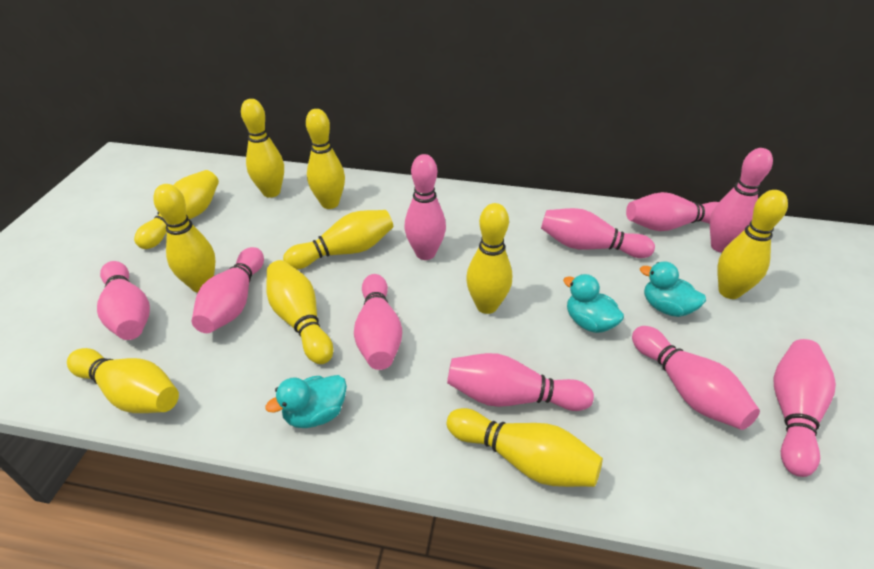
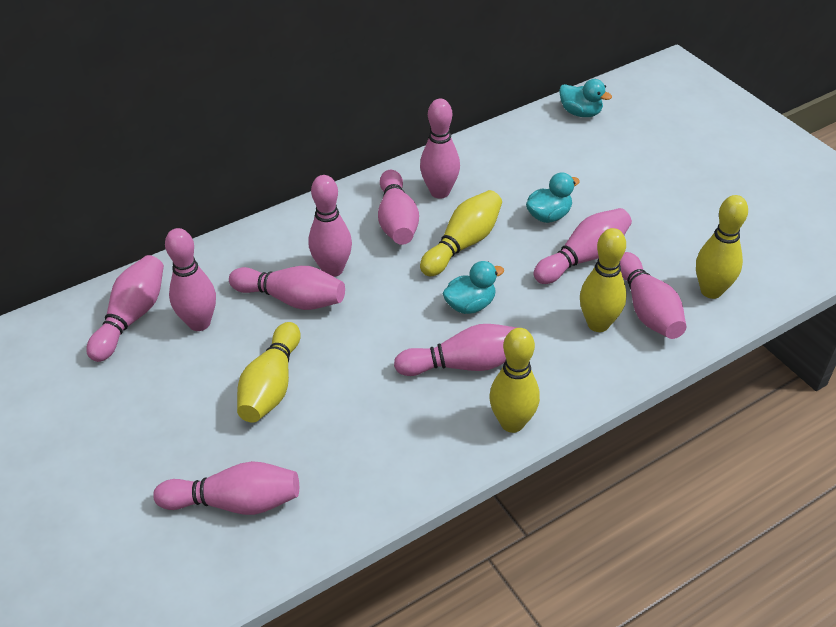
yellow bowling pin: [67,348,179,413] [134,170,219,249] [153,184,216,293] [241,99,284,198] [266,260,333,364] [283,210,393,269] [306,109,345,209] [447,408,603,487] [466,203,512,314] [718,190,788,299] = 10 -> [237,322,301,423] [420,190,502,277] [489,328,540,433] [580,228,627,332] [696,195,748,299] = 5

